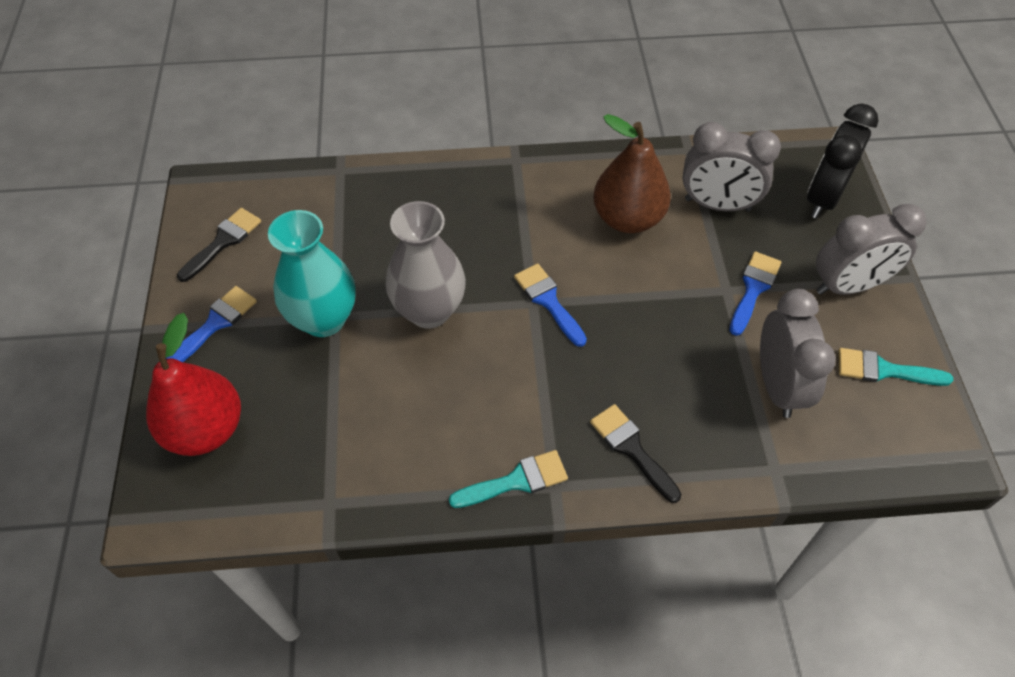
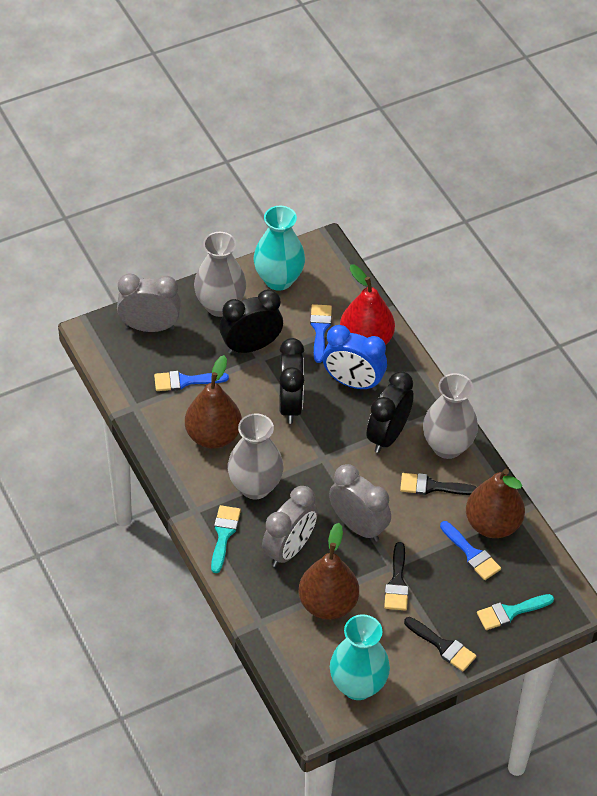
black brush: [177,208,261,282] [590,404,681,503] = 2 -> [384,542,409,611] [400,473,477,495] [404,617,476,672] = 3
black clock: [807,103,879,218] = 1 -> [219,289,283,354] [279,338,304,424] [367,371,414,453] = 3
blue clock: none = 0 -> [323,325,387,391] = 1
brown pear: [593,114,671,233] = 1 -> [185,355,242,449] [299,523,359,620] [466,469,525,538] = 3
grey vase: [385,201,466,329] = 1 -> [194,232,246,317] [228,414,284,499] [423,373,478,459] = 3
turquoise vase: [268,210,356,337] = 1 -> [254,206,305,291] [330,614,390,700] = 2

